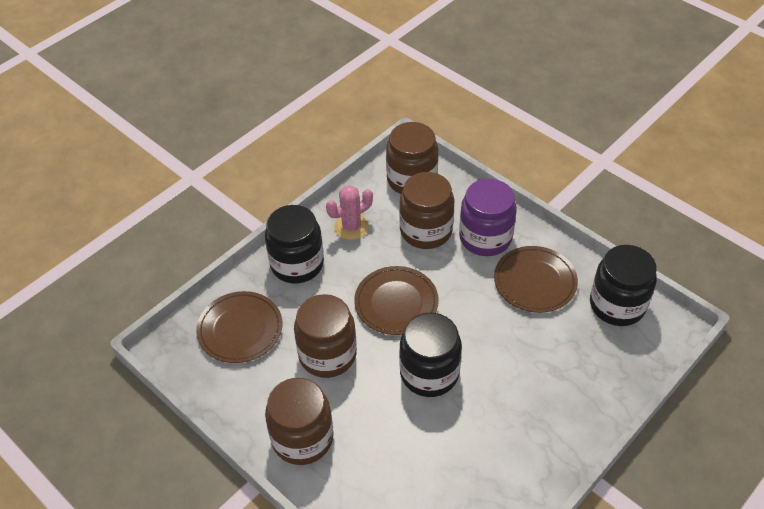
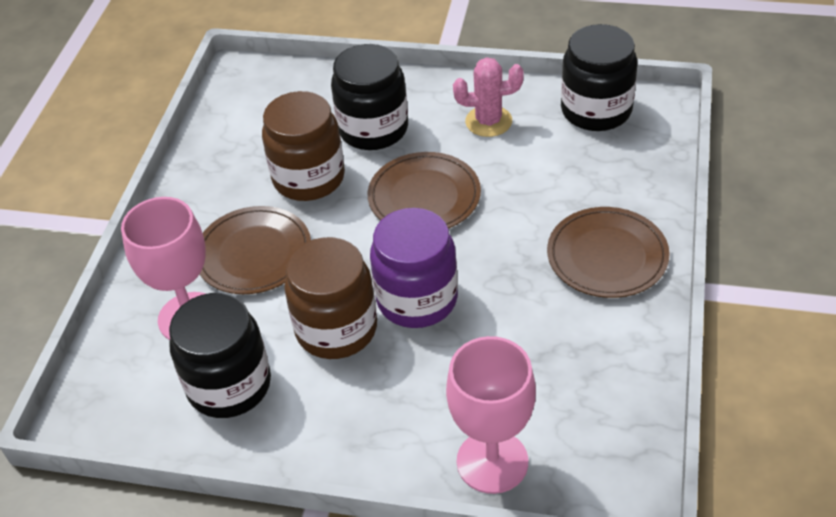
brown jar: [265,378,333,465] [294,294,357,378] [386,122,438,194] [399,172,454,249] = 4 -> [262,91,345,201] [284,237,377,359] = 2
pink goblet: none = 0 -> [121,197,206,340] [446,336,536,494] = 2

